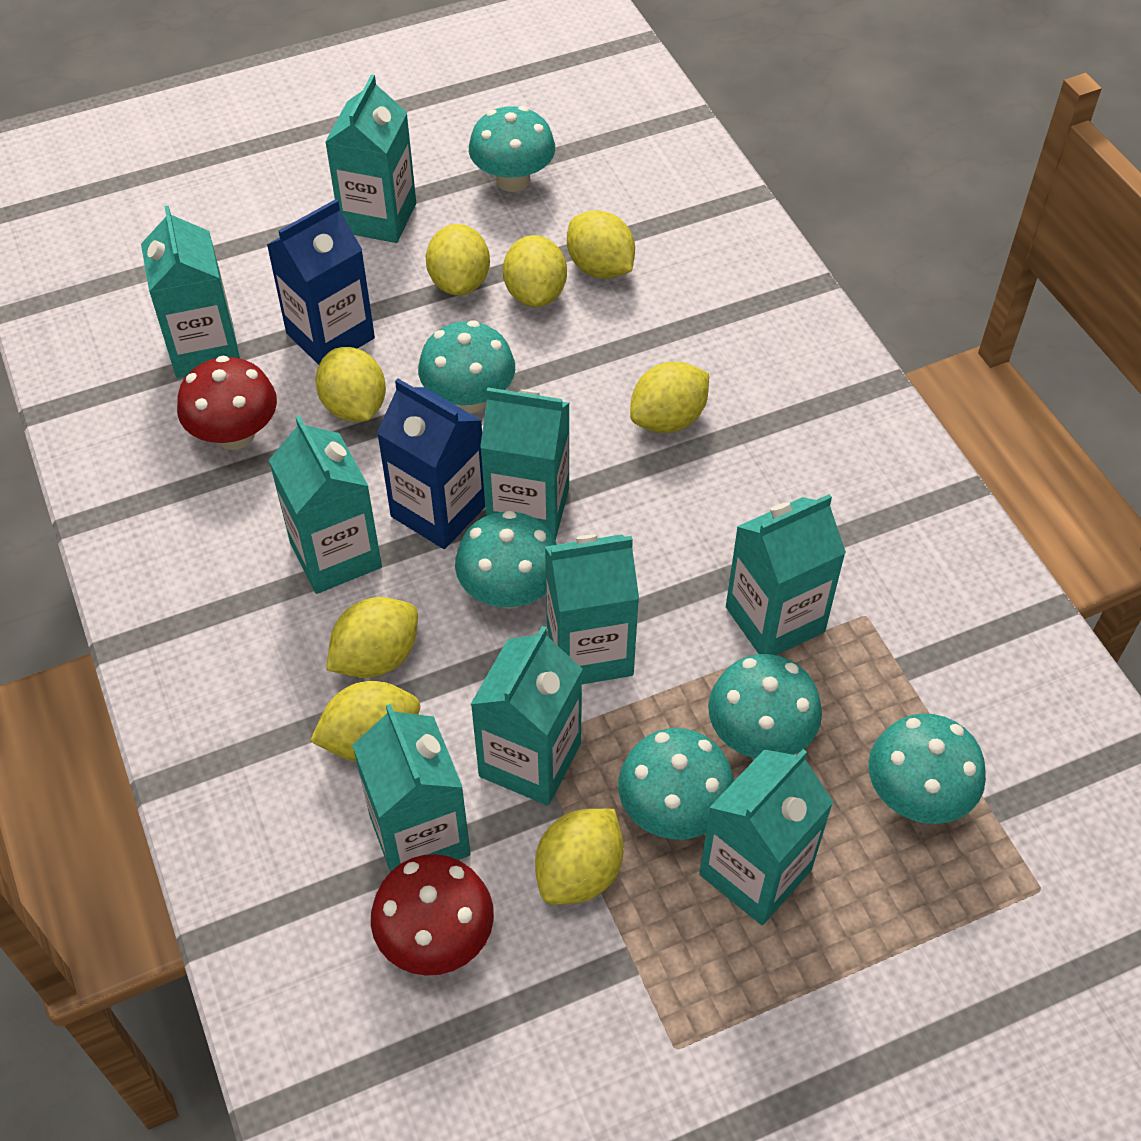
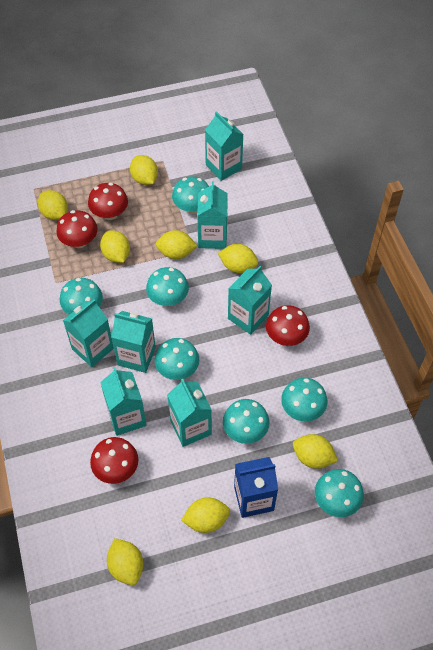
blue carton: [267,199,375,365] [377,379,485,549] = 2 -> [234,457,278,518] = 1
red mushroom: [177,356,277,450] [371,854,494,976] = 2 -> [56,210,97,248] [88,183,128,220] [90,437,138,484] [266,305,310,346] = 4
turquoise carton: [141,206,240,378] [269,416,382,594] [325,74,416,243] [352,704,471,872] [471,626,582,806] [480,387,570,540] [545,534,639,684] [699,749,833,925] [726,494,846,655] = 9 -> [63,299,114,367] [100,368,146,436] [111,311,156,373] [167,379,212,447] [197,181,228,249] [205,111,244,181] [228,266,272,335] = 7
turquoise mushroom: [418,320,515,413] [455,511,557,609] [469,106,555,192] [618,728,734,839] [708,654,822,758] [868,713,986,824] = 6 -> [60,278,103,315] [146,267,189,306] [155,338,199,380] [172,176,209,214] [223,399,269,444] [281,378,327,421] [315,469,364,517] = 7

